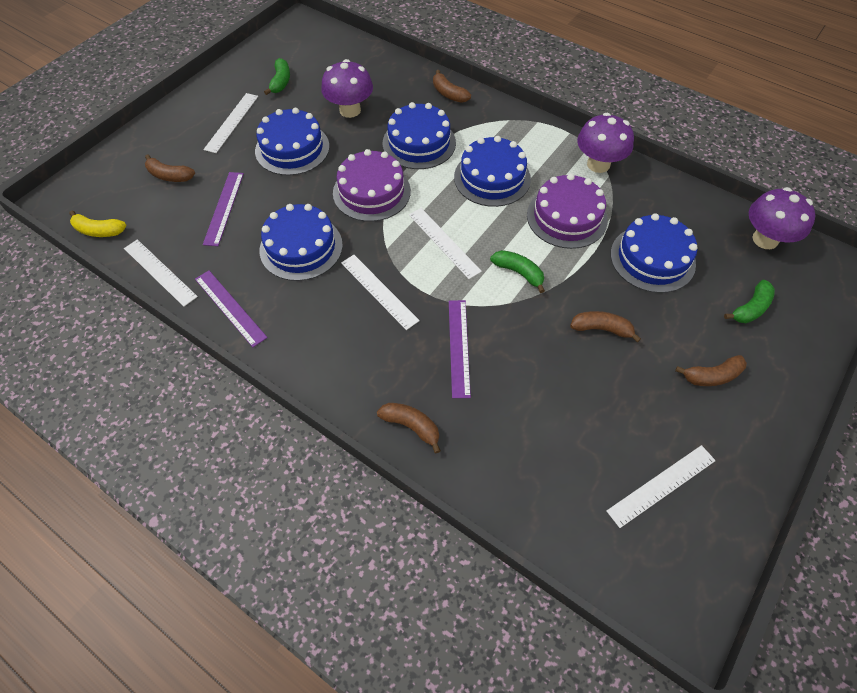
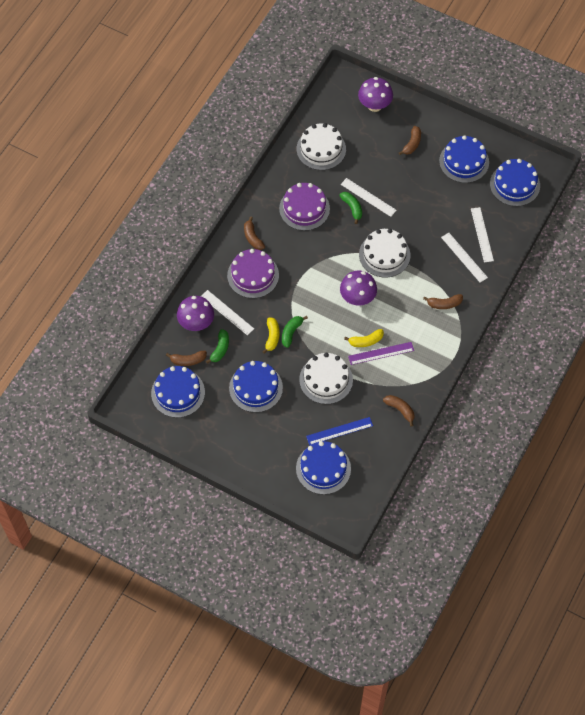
blue ruler: none = 0 -> [306,417,373,445] = 1
purple ruler: [195,271,268,347] [203,172,244,246] [449,300,471,398] = 3 -> [348,342,414,365] = 1
white cake: none = 0 -> [297,123,346,170] [299,353,353,404] [359,229,410,278] = 3
white ruler: [124,239,198,307] [203,93,258,153] [341,255,420,330] [409,208,482,279] [607,445,716,528] = 5 -> [201,290,254,335] [341,178,397,217] [441,233,488,283] [471,207,494,263] = 4
yellow banana: [70,211,126,237] = 1 -> [262,317,280,354] [344,329,384,347] = 2

